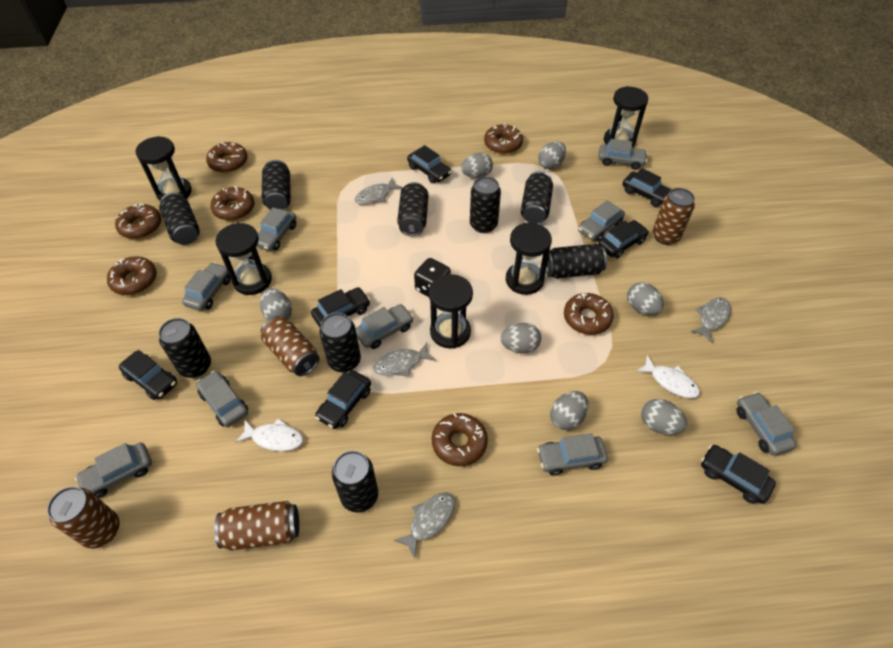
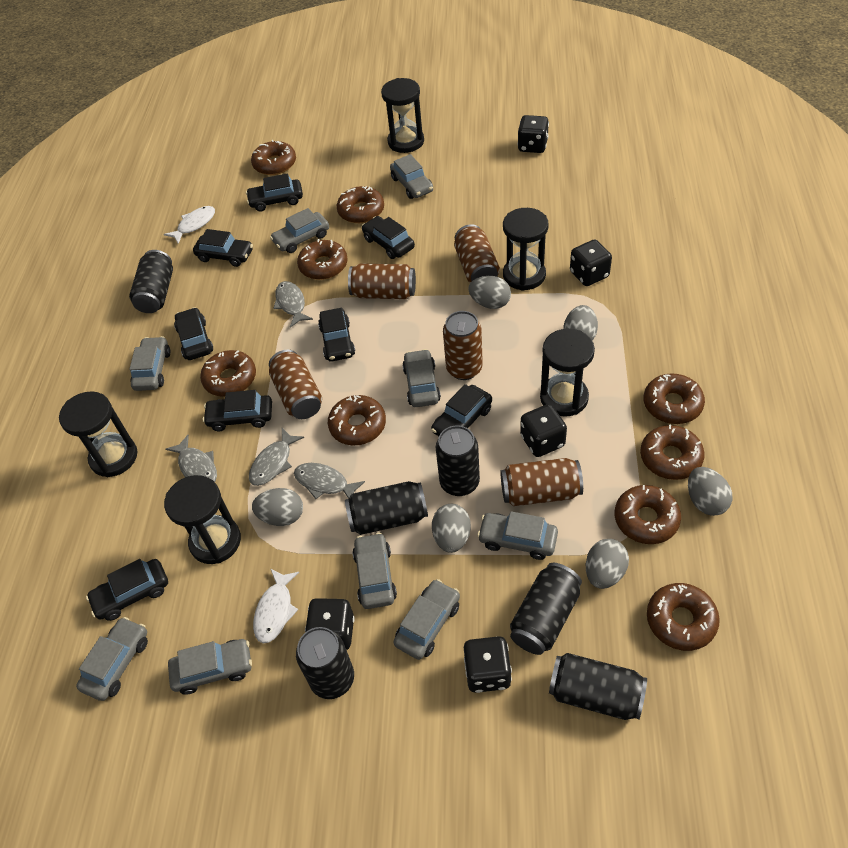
black can: [159,193,200,245] [159,318,211,378] [262,160,291,210] [319,313,361,372] [332,451,378,513] [397,182,429,236] [470,176,501,233] [521,171,553,224] [546,244,607,278] = 9 -> [129,250,173,313] [296,627,354,699] [345,481,428,535] [436,425,480,496] [510,563,582,655] [549,653,647,720] = 6
black car: [119,350,177,400] [311,287,370,327] [315,370,371,429] [407,145,452,183] [598,220,649,258] [622,168,672,207] [701,445,776,504] = 7 -> [86,559,168,621] [174,307,213,360] [193,229,253,267] [203,390,272,431] [246,173,303,212] [318,308,355,362] [362,216,415,259] [431,384,492,436] = 8
black dice: [414,258,451,297] = 1 -> [305,598,355,650] [464,636,512,693] [518,115,549,153] [520,404,567,457] [570,240,612,286] = 5
brown can: [47,486,120,549] [214,501,299,551] [261,316,319,376] [652,188,695,245] = 4 -> [269,350,322,419] [348,263,416,299] [443,311,483,380] [454,224,500,283] [501,458,583,506] = 5
brown donut: [107,256,157,295] [115,203,162,239] [206,142,248,173] [211,186,255,221] [432,413,488,466] [484,123,523,154] [564,293,614,335] = 7 -> [200,350,256,397] [251,140,296,175] [297,239,348,280] [328,395,386,446] [337,186,384,223] [615,485,681,544] [640,424,705,480] [644,373,705,424] [647,583,720,651] = 9
grey egg: [260,288,292,320] [461,153,493,178] [500,323,541,353] [538,141,566,169] [550,391,589,430] [627,282,664,315] [641,399,687,435] = 7 -> [252,488,303,526] [432,504,471,553] [468,276,511,309] [563,305,598,341] [586,539,629,589] [688,467,732,516] = 6

